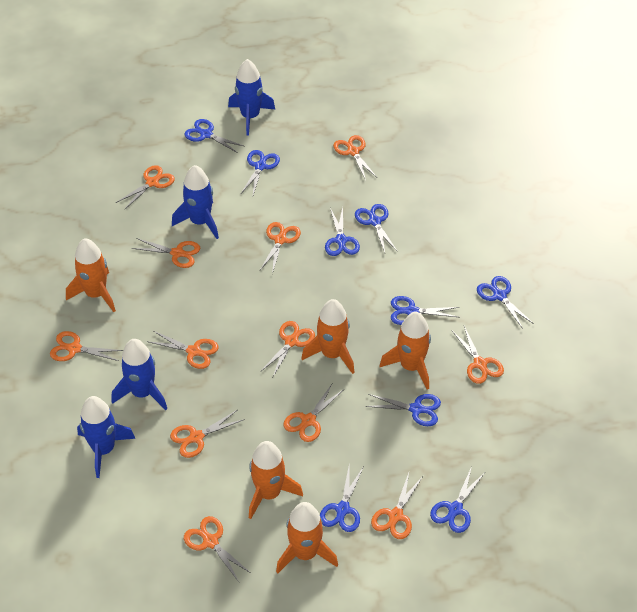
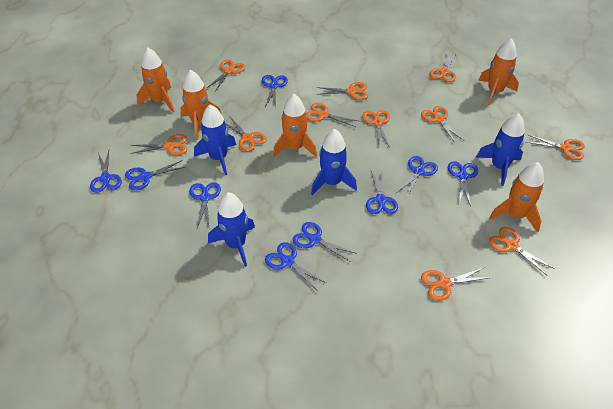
orange scissors: [50,331,123,361] [116,165,175,209] [132,238,200,268] [147,331,219,369] [170,410,245,458] [184,516,252,582] [260,222,301,274] [260,321,315,377] [283,384,343,442] [333,135,377,180] [371,473,423,539] [452,326,504,384] = 12 -> [130,134,187,155] [207,60,245,90] [225,117,267,151] [306,103,358,127] [317,82,368,100] [362,110,390,147] [421,106,463,143] [421,268,488,301] [430,54,456,82] [489,227,555,276] [526,134,585,160] = 11

